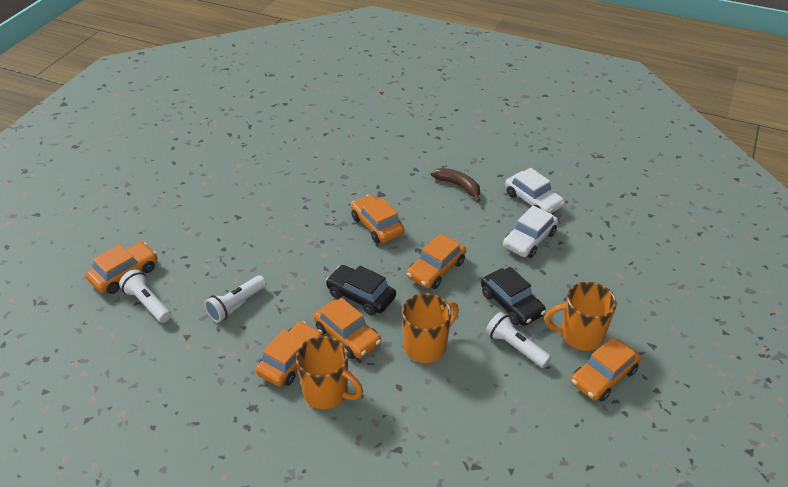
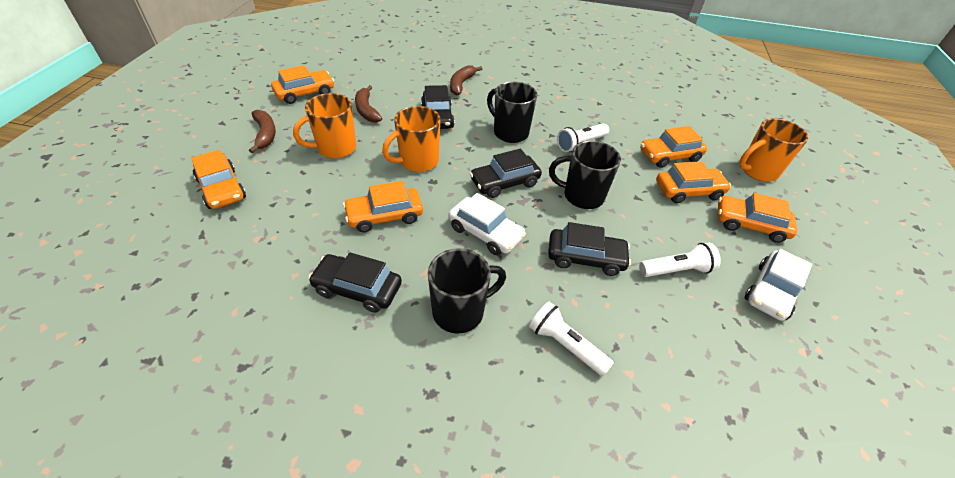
black car: [326,265,396,315] [481,267,546,326] = 2 -> [308,252,402,313] [421,85,455,129] [470,149,542,198] [548,222,631,276] = 4
black mug: none = 0 -> [428,248,506,334] [487,82,537,143] [549,141,621,209] = 3
brown banana: [431,168,480,202] = 1 -> [249,110,276,153] [355,85,382,123] [450,65,482,96] = 3

